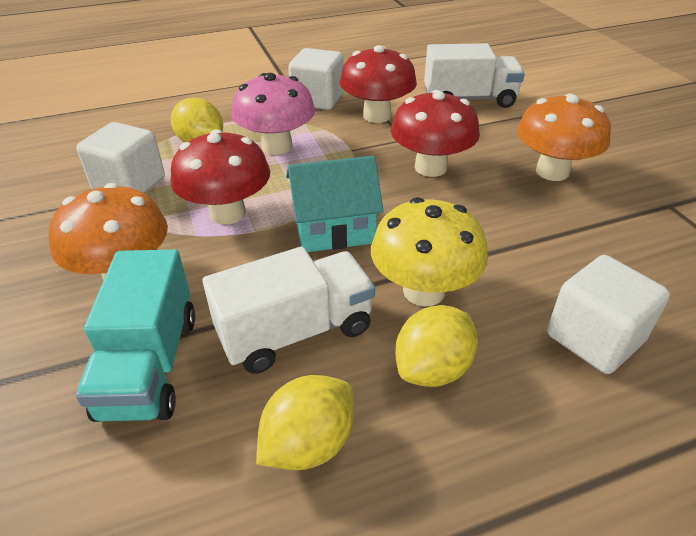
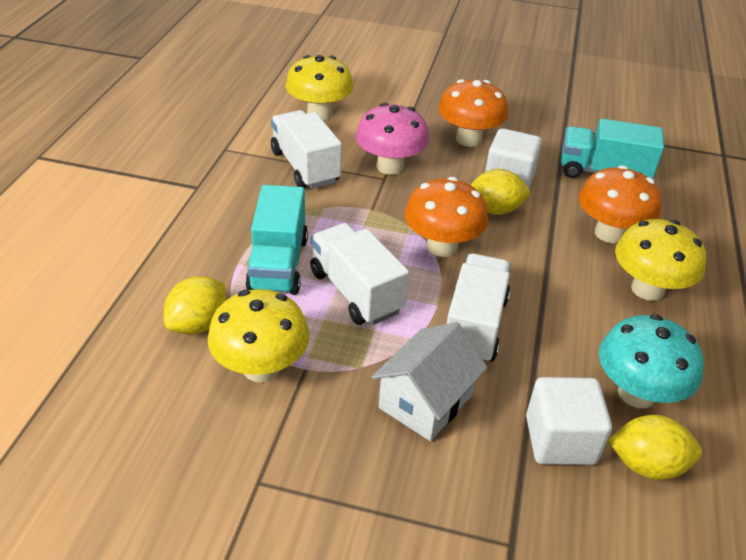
orange mushroom: [49,183,168,281] [517,93,611,181] = 2 -> [404,177,488,257] [438,79,508,147] [579,165,662,243] = 3
red mushroom: [171,129,270,225] [340,45,417,123] [391,90,480,177] = 3 -> none = 0
turquoise house: [286,156,384,252] = 1 -> none = 0
turquoise mushroom: none = 0 -> [599,314,704,408] = 1
turquoise truck: [76,250,195,422] = 1 -> [245,185,308,295] [561,119,664,179] = 2
white cube: [76,122,165,193] [288,48,344,110] [547,255,670,374] = 3 -> [485,128,542,188] [526,377,612,465] = 2
white house: none = 0 -> [372,322,488,441] = 1
white truck: [203,247,375,374] [424,43,525,108] = 2 -> [271,110,342,189] [310,223,409,325] [447,253,511,361] = 3
yellow mushroom: [371,197,488,307] = 1 -> [208,289,310,382] [286,55,354,121] [615,219,706,301] = 3

